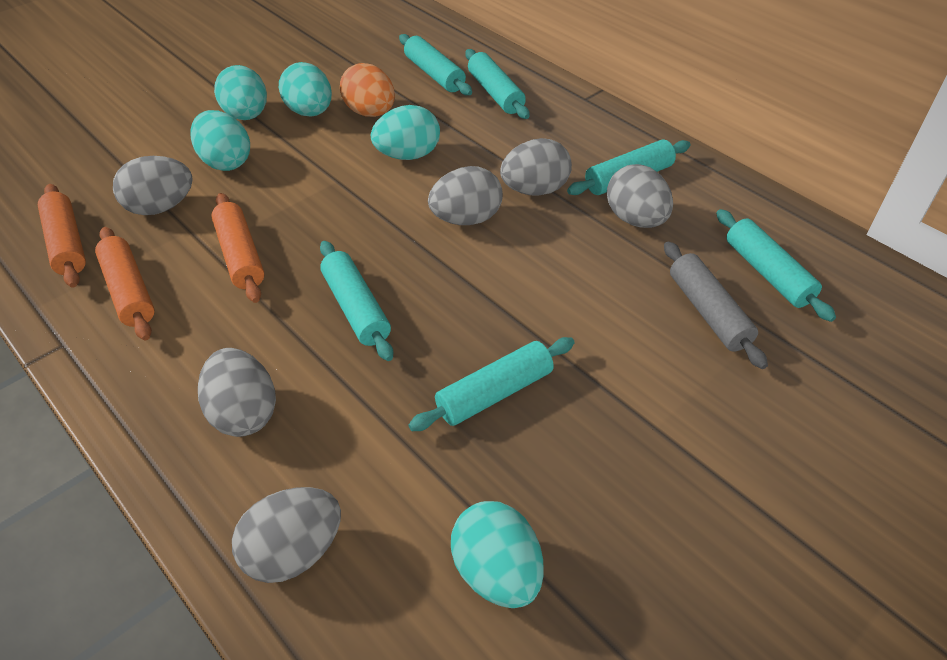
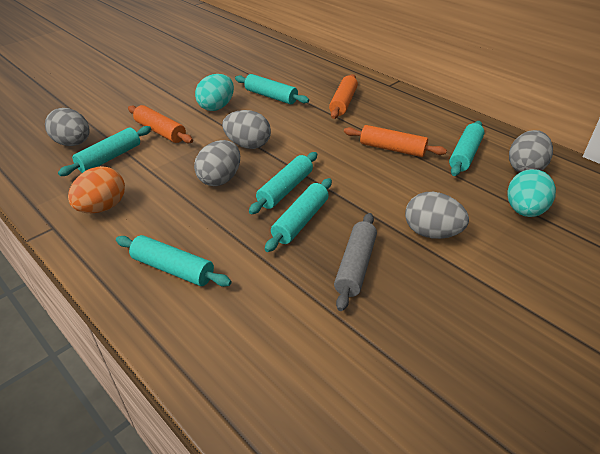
grey egg: [113,156,193,215] [198,348,276,437] [232,487,341,583] [428,166,503,225] [500,138,572,196] [607,164,673,228] = 6 -> [45,108,90,146] [194,140,240,186] [222,110,271,149] [405,192,469,239] [509,130,553,173] = 5
turquoise egg: [190,110,250,171] [214,65,267,120] [279,62,332,117] [371,105,440,160] [451,501,544,608] = 5 -> [195,74,234,111] [507,169,556,217] = 2

